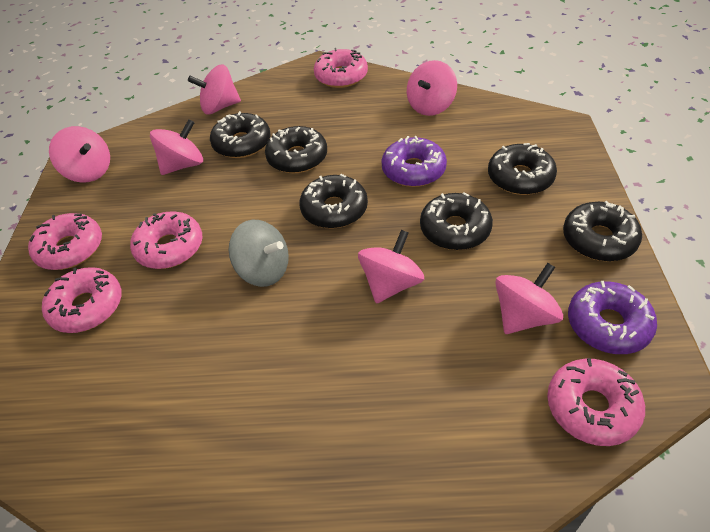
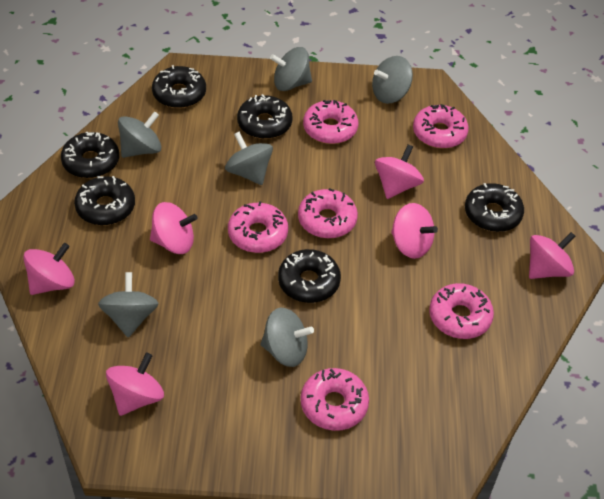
grey spinning top: [229,220,289,287] = 1 -> [98,272,159,338] [118,111,161,158] [225,132,273,185] [260,307,314,367] [270,47,312,91] [372,56,413,104] = 6
pink donut: [28,213,102,270] [42,267,122,333] [130,212,203,269] [314,48,368,88] [547,358,645,446] = 5 -> [228,201,288,253] [298,188,358,238] [301,368,369,431] [303,100,358,144] [413,104,469,148] [429,283,494,339] = 6
purple donut: [381,136,447,187] [568,281,657,354] = 2 -> none = 0

